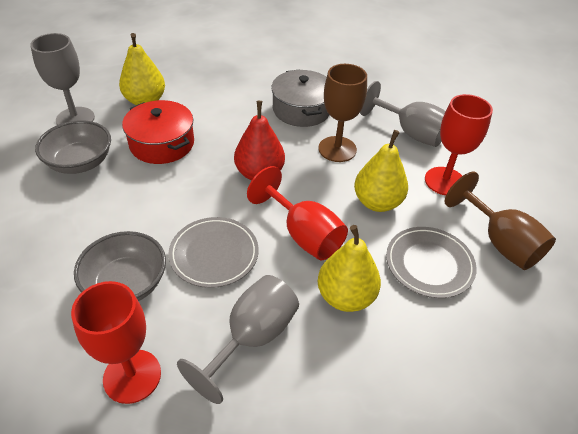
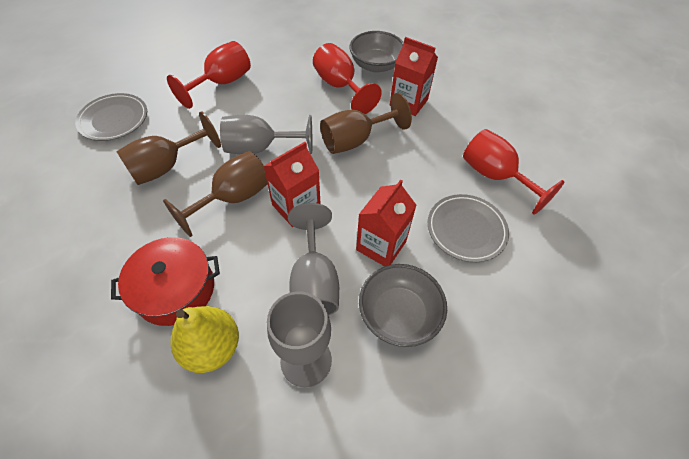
brown goblet: [318,64,367,162] [444,172,556,270] = 2 -> [116,111,221,185] [163,151,267,237] [320,93,412,154] = 3
grey pot: [271,69,329,127] = 1 -> none = 0
red carton: none = 0 -> [264,142,321,227] [356,180,417,266] [390,37,438,116] = 3
red pear: [234,101,285,181] = 1 -> none = 0
yellow pear: [119,33,165,105] [318,225,381,312] [354,130,408,212] = 3 -> [170,306,239,373] = 1

